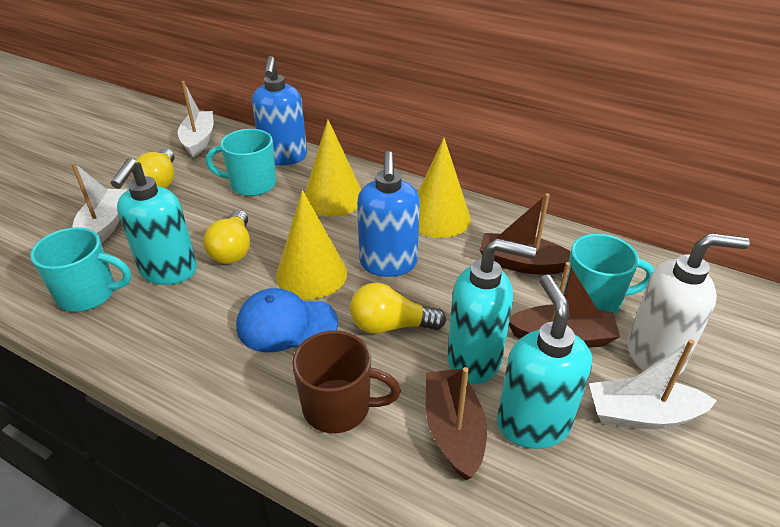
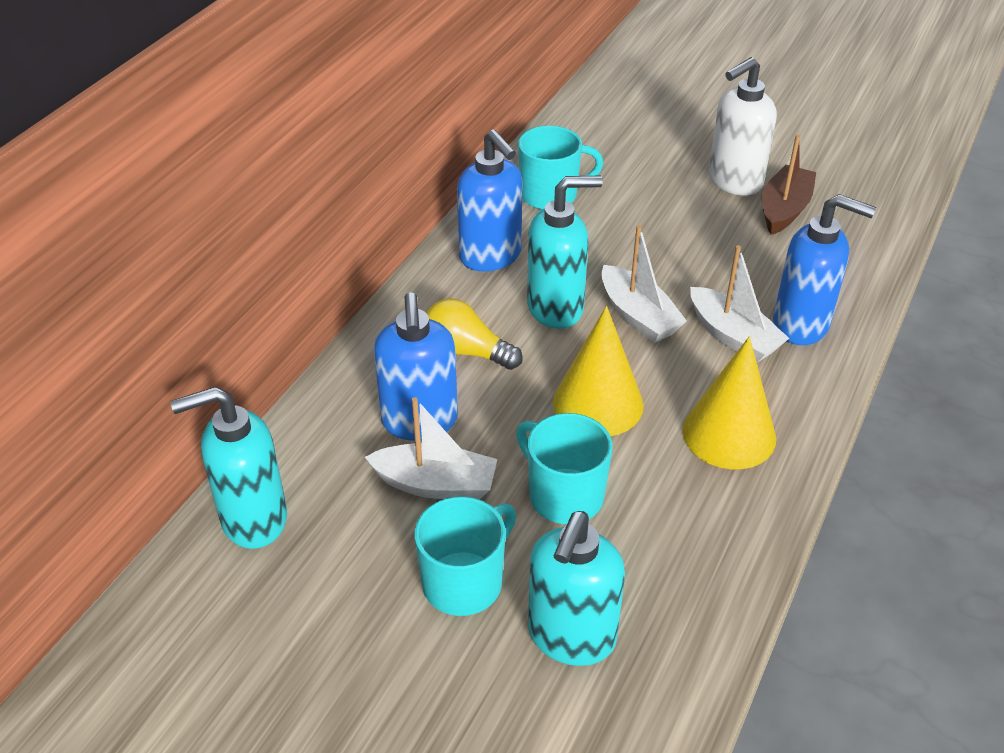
blue cap: [236,288,338,353] = 1 -> none = 0
blue soap dispenser: [252,56,307,165] [357,151,420,277] = 2 -> [374,292,458,441] [457,130,523,272] [773,194,876,345] = 3
brown boat: [426,367,487,480] [479,193,571,274] [509,262,620,348] = 3 -> [762,135,816,235] = 1
brown mug: [292,331,401,433] = 1 -> none = 0
yellow cone: [276,190,347,299] [305,119,362,217] [418,138,471,238] = 3 -> [553,306,644,436] [682,336,776,469] = 2
yellow light bulb: [133,149,174,188] [203,210,250,264] [350,283,446,334] = 3 -> [426,298,523,370] = 1

